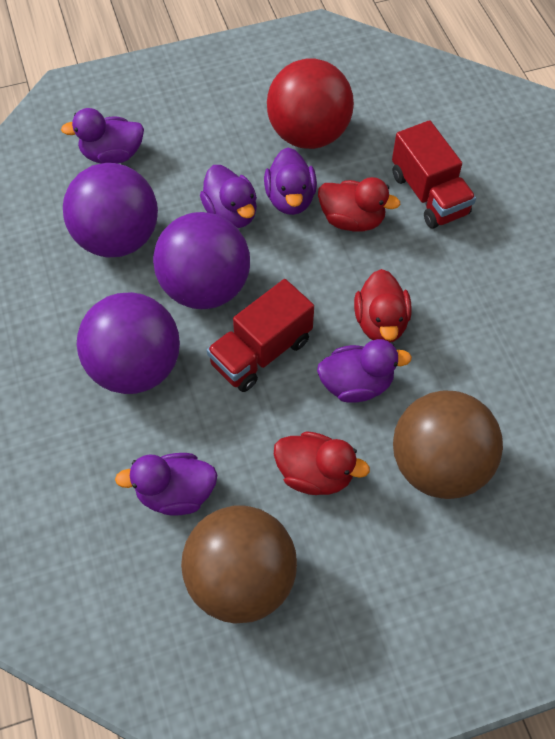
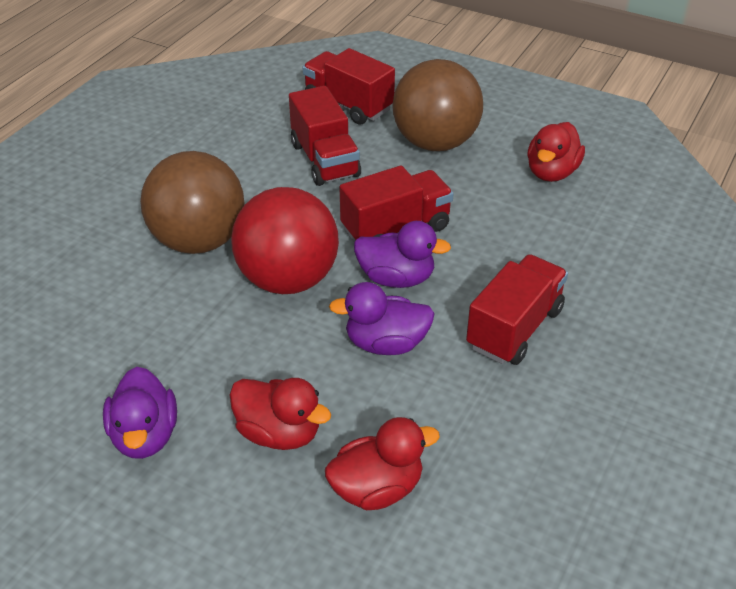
purple ball: [63,163,158,258] [77,292,180,394] [153,212,250,309] = 3 -> none = 0
purple duck: [61,108,144,164] [115,453,217,516] [200,165,257,228] [264,148,317,215] [317,339,412,403] = 5 -> [103,367,177,459] [329,282,435,355] [354,221,451,288] = 3
red truck: [207,279,314,392] [392,120,476,229] = 2 -> [289,86,361,186] [303,48,395,125] [339,165,453,242] [466,254,568,365] = 4

